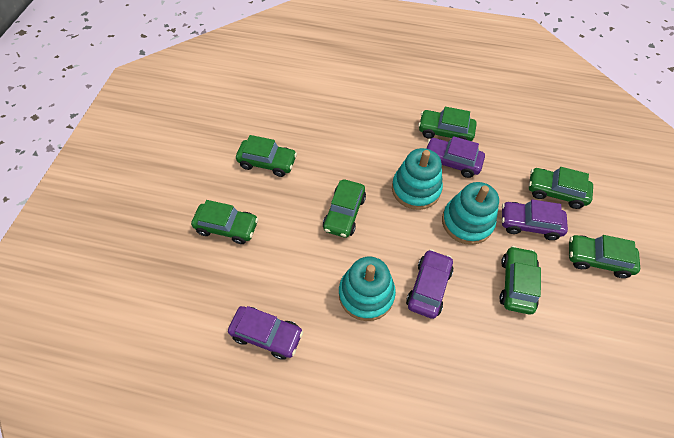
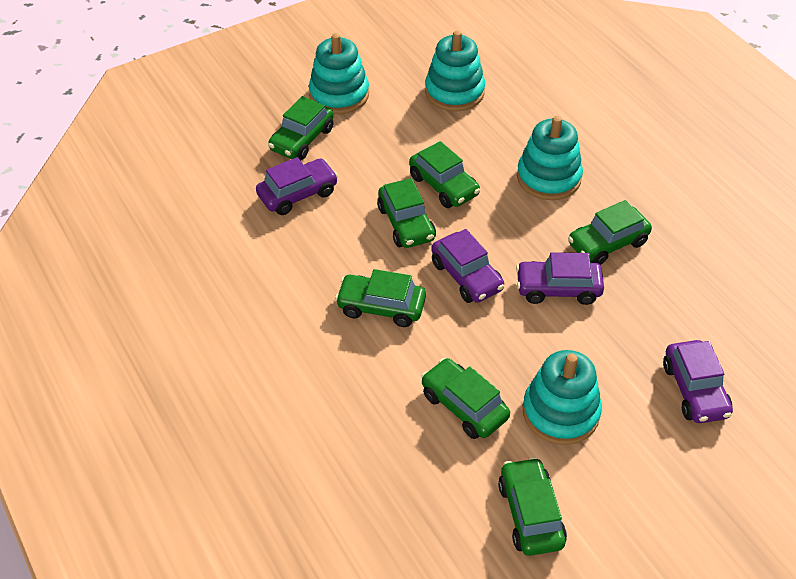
turquoise stacking toy: [339,257,396,321] [392,148,443,210] [442,182,499,245] = 3 -> [309,33,369,114] [425,30,485,111] [517,116,583,200] [523,350,602,445] = 4

